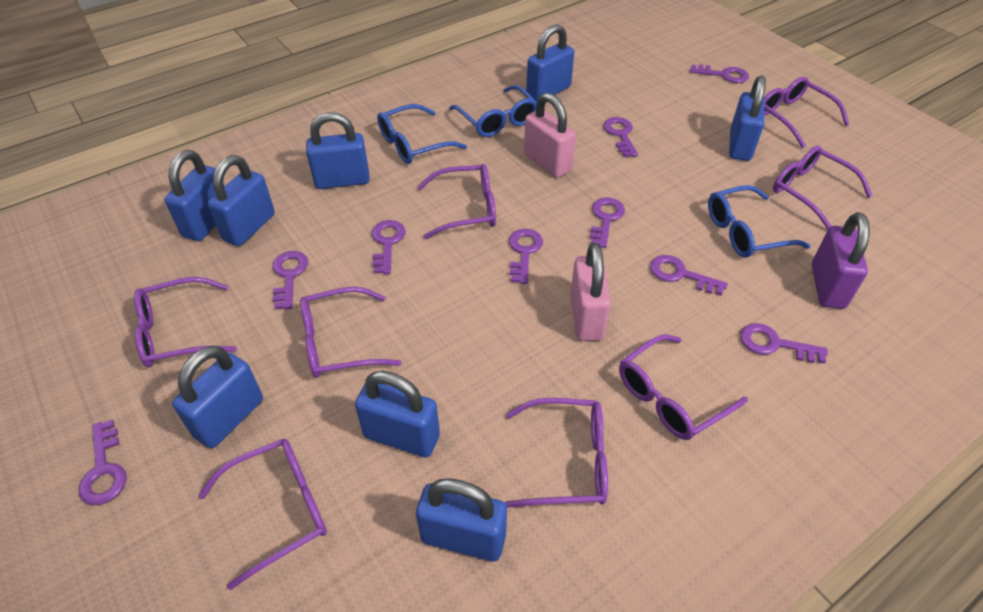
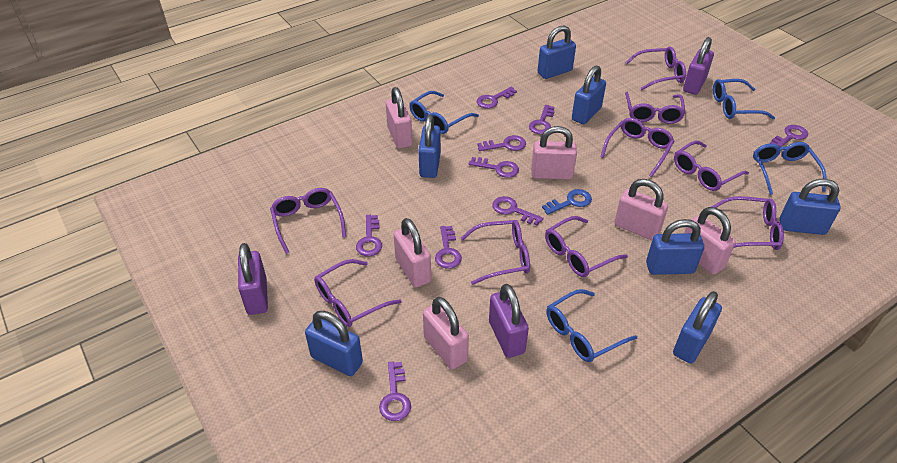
blue glasses: [377,104,467,164] [449,85,537,137] [708,185,811,258] = 3 -> [409,91,479,134] [547,289,637,362] [713,79,775,119] [753,142,826,195] = 4
blue key: none = 0 -> [542,189,592,215] = 1
blue padlock: [165,150,224,241] [172,346,263,448] [207,155,275,246] [306,112,370,189] [355,371,440,458] [416,478,507,562] [526,24,574,102] [729,76,766,161] = 8 -> [305,311,363,376] [418,115,441,178] [538,25,576,79] [572,66,606,124] [646,219,704,275] [673,291,722,364] [779,179,841,235] = 7
pink padlock: [524,93,576,178] [570,243,611,341] = 2 -> [386,87,412,149] [394,218,431,288] [423,297,469,369] [531,126,577,179] [614,179,668,240] [684,207,736,275] = 6
purple glasses: [134,277,237,367] [198,439,327,590] [300,287,401,378] [418,164,496,239] [505,398,608,508] [619,334,748,440] [764,77,850,148] [773,146,872,229] = 8 -> [270,188,346,254] [314,259,401,327] [461,220,530,285] [545,216,628,277] [601,118,674,177] [625,46,686,90] [625,92,685,124] [674,141,749,191] [711,196,784,250] = 9
purple padlock: [812,212,870,309] = 1 -> [238,243,268,315] [489,284,529,358] [683,37,714,95] = 3

